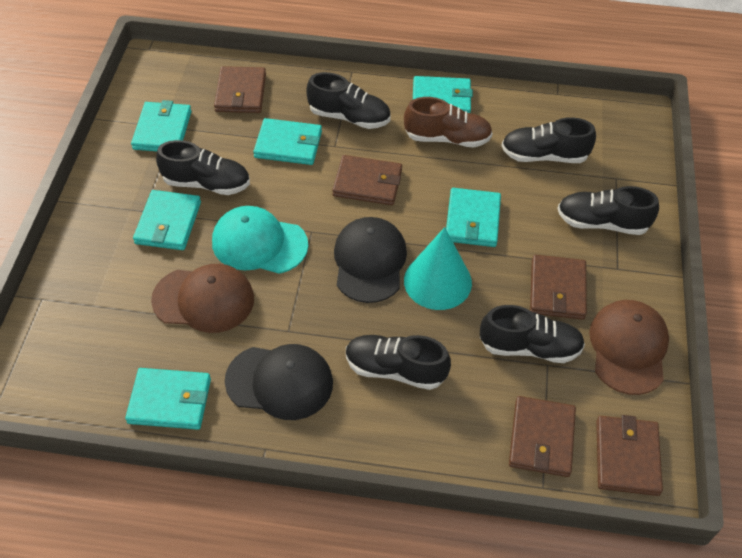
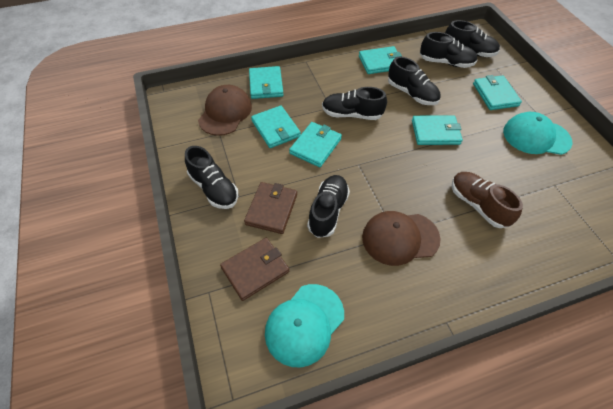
black cap: [225,344,333,420] [334,217,407,303] = 2 -> none = 0
brown wallet: [214,66,266,113] [332,155,402,205] [509,396,576,477] [530,255,587,320] [596,415,663,496] = 5 -> [220,238,289,301] [244,182,297,234] = 2
turquoise cap: [212,206,308,274] = 1 -> [265,284,344,368] [503,112,572,155] = 2
turquoise cone: [404,227,472,310] = 1 -> none = 0

